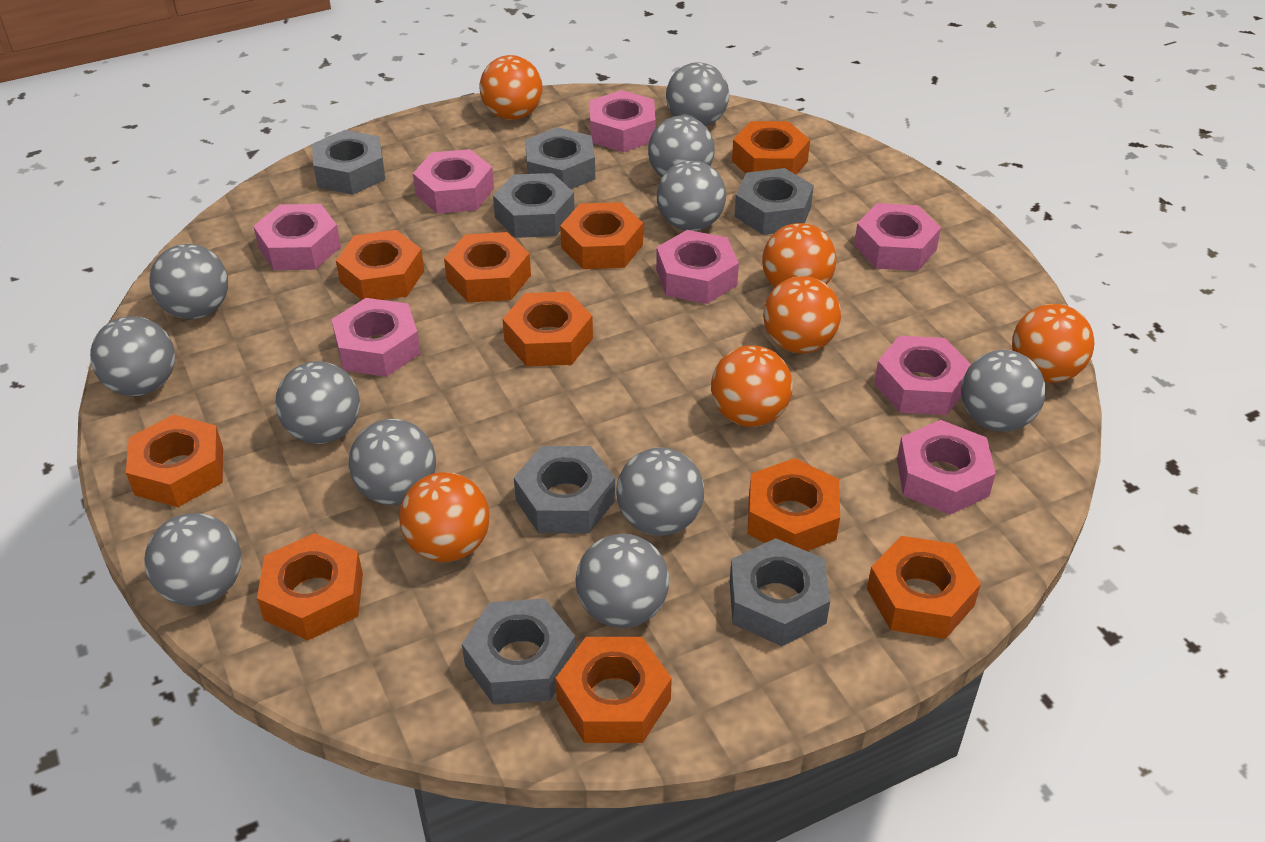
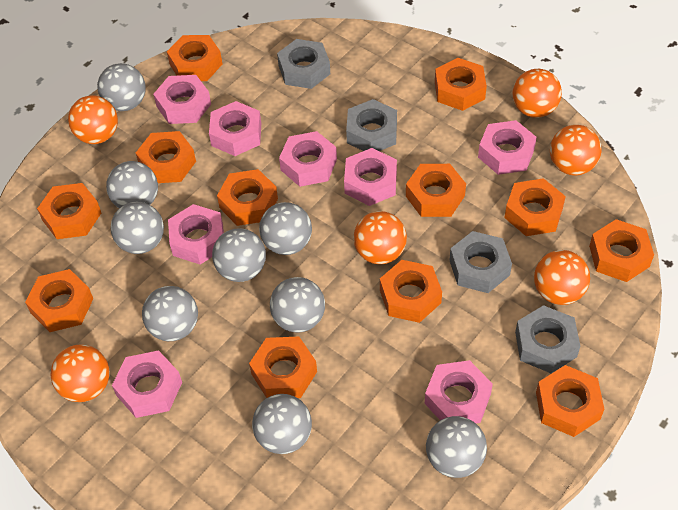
grey ball: [90,316,175,396] [145,513,241,606] [150,244,228,319] [275,361,360,444] [349,419,436,505] [576,534,669,628] [616,447,704,536] [648,116,715,177] [657,161,726,231] [666,62,729,126] [961,350,1046,432] = 11 -> [97,63,146,111] [106,161,158,208] [111,202,164,254] [142,286,198,341] [212,228,266,282] [252,394,312,454] [259,202,312,255] [270,277,325,333] [426,416,487,478] = 9
grey nut: [312,130,385,195] [462,599,576,705] [493,173,575,238] [514,446,615,533] [525,127,595,189] [730,538,830,646] [734,168,814,235] = 7 -> [277,39,330,89] [346,99,397,151] [449,231,512,293] [515,305,580,373] = 4
orange nut: [126,414,223,507] [257,533,363,640] [336,230,424,300] [444,232,531,303] [503,292,593,367] [556,637,672,743] [560,202,643,269] [732,121,810,175] [748,458,840,551] [867,536,981,639] = 10 -> [25,269,93,332] [37,183,101,239] [136,131,196,183] [167,35,222,81] [217,169,278,226] [249,337,317,398] [380,260,442,323] [406,164,466,217] [435,58,487,111] [504,178,566,236] [536,365,604,437] [589,219,654,282] = 12

